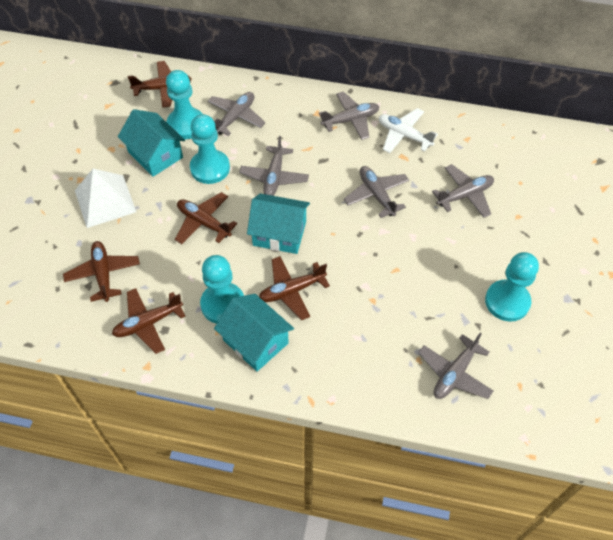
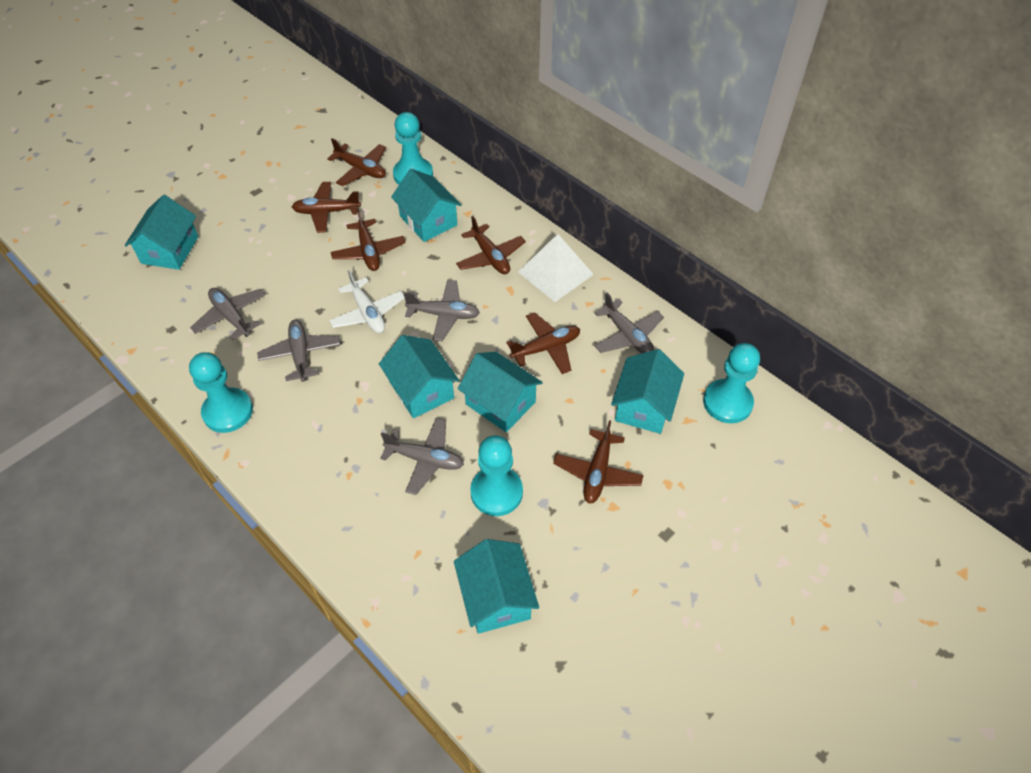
brown plane: [63,241,140,302] [112,288,186,354] [128,61,192,108] [175,192,237,244] [259,256,330,320] = 5 -> [292,182,361,233] [327,138,386,186] [331,208,406,271] [456,216,526,274] [507,312,580,374] [553,420,644,503] = 6
grey plane: [208,92,265,136] [239,136,309,196] [319,92,379,140] [344,166,409,218] [418,333,493,399] [432,164,494,218] = 6 -> [190,288,265,340] [257,320,340,382] [380,418,464,495] [403,280,480,341] [594,293,664,353] = 5
turquoise house: [118,109,185,177] [214,294,294,372] [247,194,310,254] = 3 -> [125,195,198,270] [379,335,459,418] [391,169,462,242] [454,539,539,634] [458,352,543,432] [611,349,684,434] = 6

